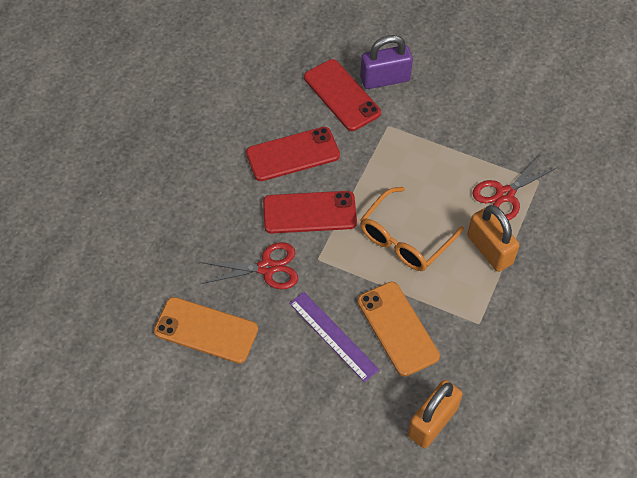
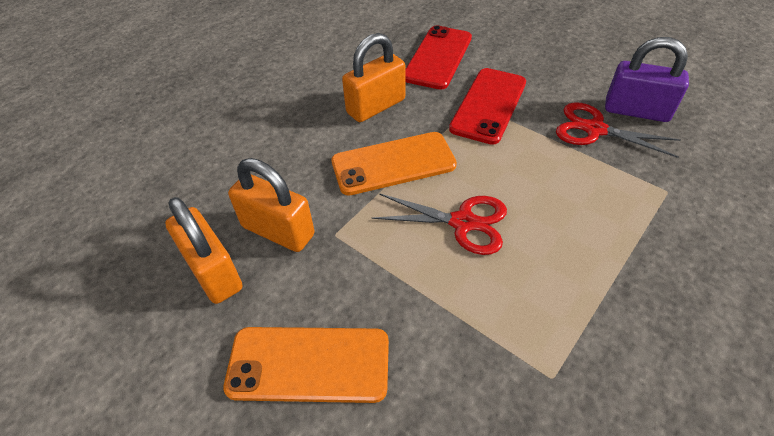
orange glasses: [360,187,464,271] = 1 -> none = 0
orange padlock: [408,380,463,448] [467,205,519,272] = 2 -> [165,197,242,304] [228,158,315,252] [342,33,405,122] = 3
purple ruler: [289,292,379,382] = 1 -> none = 0
red phone: [246,127,340,181] [263,191,357,233] [304,59,381,131] = 3 -> [405,25,472,90] [449,68,526,145] = 2

